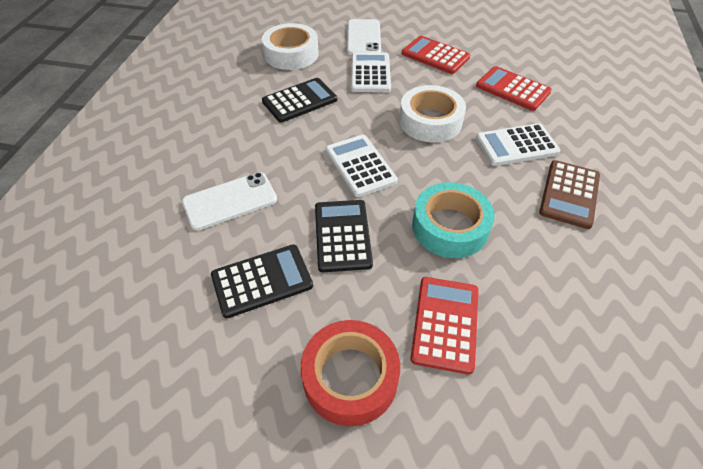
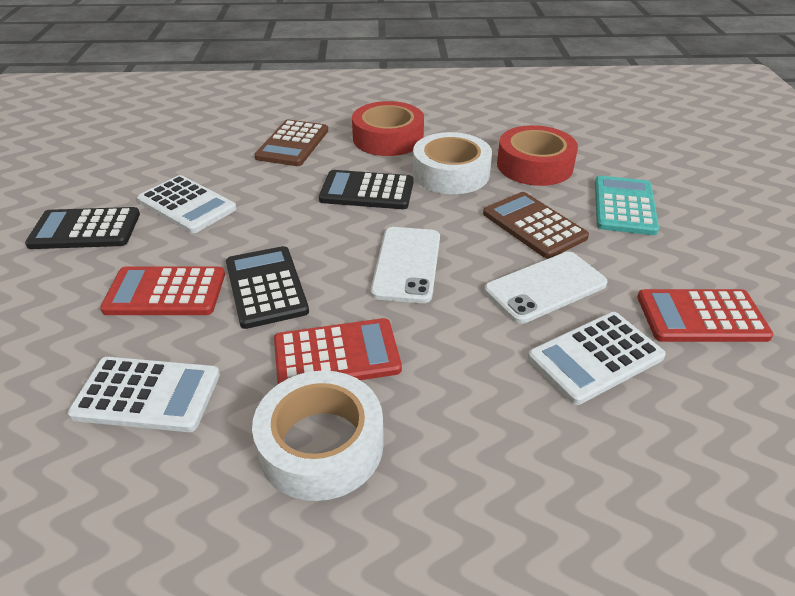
brown calculator: [539,160,600,229] = 1 -> [254,120,328,166] [483,192,589,259] = 2
red tape: [301,320,400,426] = 1 -> [352,101,424,156] [497,125,578,186] = 2
turquoise calculator: none = 0 -> [595,176,659,235] = 1
turquoise tape: [412,182,495,258] = 1 -> none = 0

